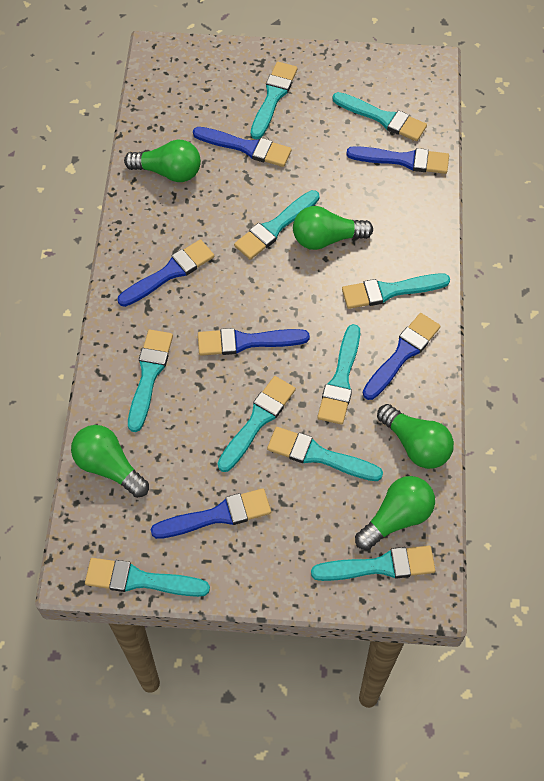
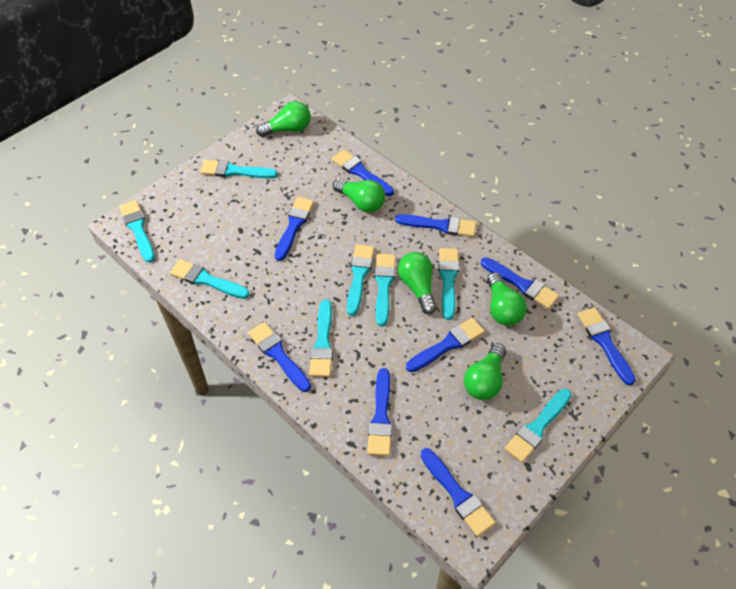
blue brush: [117,240,214,307] [151,488,271,539] [193,127,292,167] [198,328,310,356] [346,146,449,174] [363,313,441,400] = 6 -> [248,322,311,392] [275,197,314,261] [332,150,394,196] [367,368,392,456] [395,214,476,237] [406,318,485,372] [420,448,495,537] [481,257,559,309] [578,308,636,385] = 9
turquoise brush: [85,558,210,597] [128,330,173,432] [217,376,296,472] [234,190,319,260] [251,62,298,139] [267,427,383,481] [311,546,435,581] [317,324,360,425] [332,92,427,141] [342,273,450,309] = 10 -> [119,200,155,263] [170,259,250,299] [200,160,278,178] [309,299,333,377] [347,244,374,316] [374,254,396,326] [438,248,459,320] [505,389,572,463] = 8

